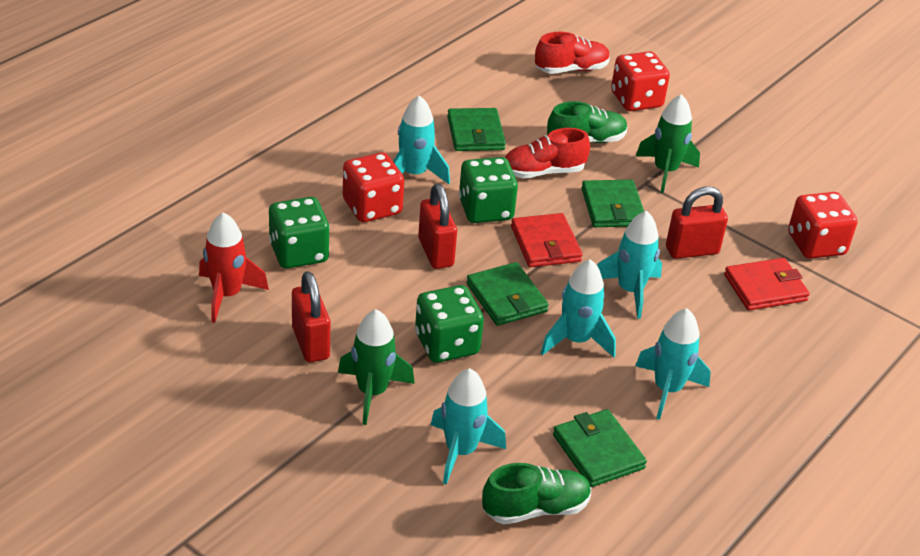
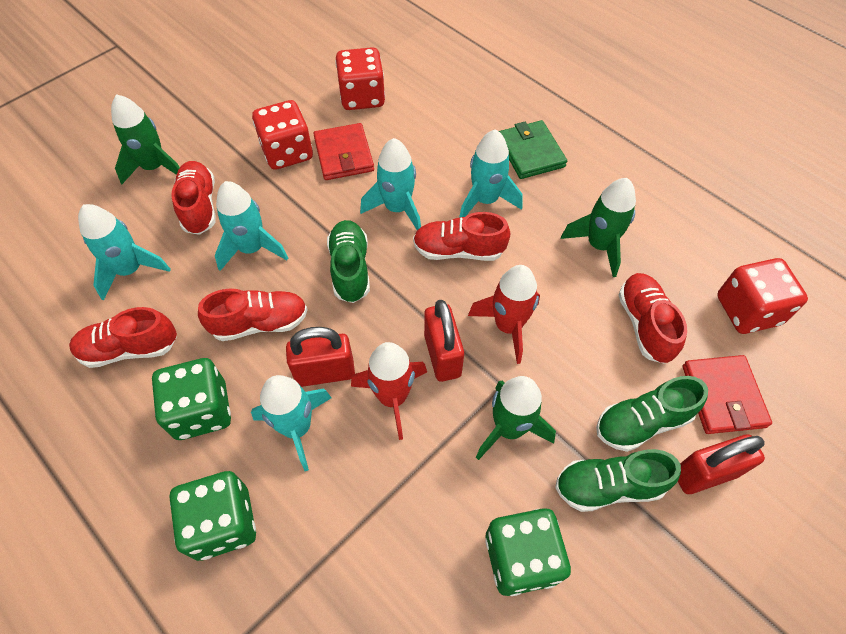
green rocket: [338,309,415,425] [636,94,700,193] = 2 -> [111,94,180,184] [476,376,556,460] [561,178,636,277] = 3
green shoe: [482,463,591,524] [547,101,627,143] = 2 -> [327,220,370,303] [555,449,681,512] [596,376,708,452] = 3
green wallet: [447,108,506,151] [466,262,549,326] [553,409,647,487] [582,180,644,227] = 4 -> [499,120,567,179] = 1
red rocket: [199,212,269,323] = 1 -> [351,342,427,440] [468,265,540,364] = 2
red shoe: [505,128,590,178] [535,32,610,74] = 2 -> [69,307,177,368] [171,161,216,235] [198,289,308,341] [413,212,510,261] [618,273,687,364] = 5

